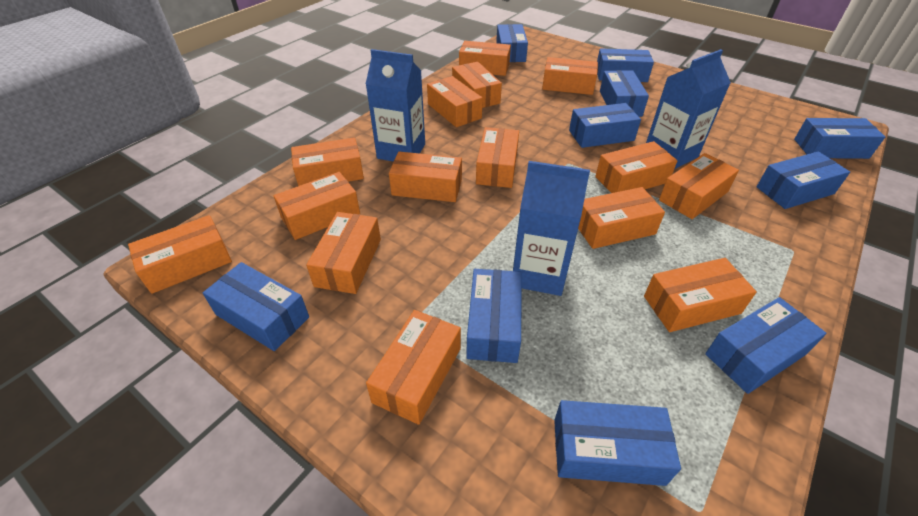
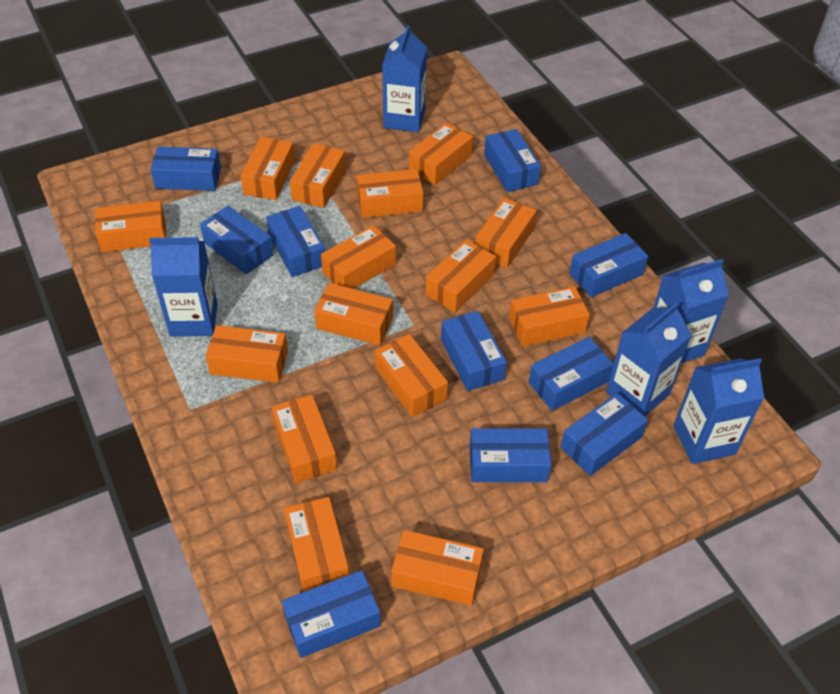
blue carton: [366,49,425,162] [513,161,590,296] [646,49,731,169] = 3 -> [149,237,218,337] [382,25,427,133] [606,302,692,416] [654,259,729,363] [673,358,764,464] = 5

